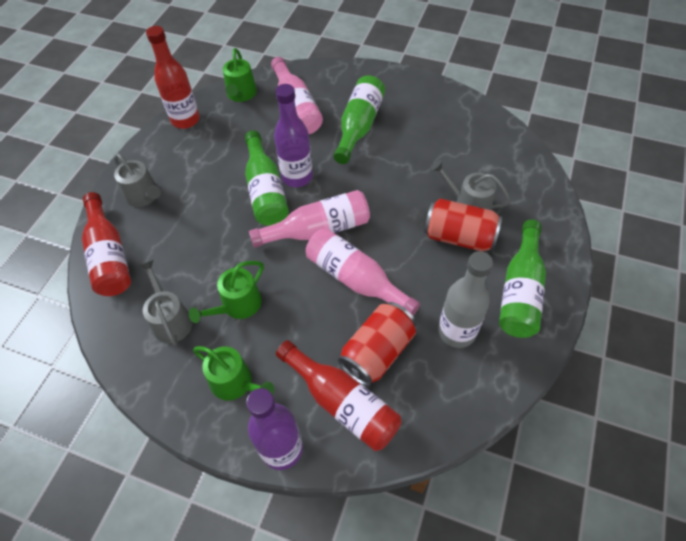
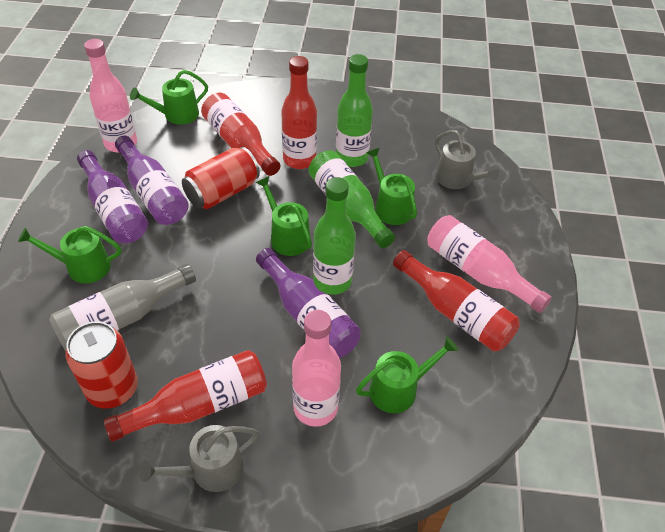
green watering can: [189,261,264,323] [193,346,274,400] [223,48,257,102] = 3 -> [18,226,121,283] [130,70,208,125] [256,176,312,256] [356,337,458,413] [367,148,417,225] = 5
grey watering can: [114,153,161,207] [139,260,193,345] [431,160,511,210] = 3 -> [139,425,259,492] [435,130,499,189] = 2
purple bottle: [246,388,303,470] [274,84,313,187] = 2 -> [77,150,148,243] [115,136,189,225] [256,248,361,358] = 3
red bottle: [82,192,131,296] [146,26,200,129] [276,340,402,451] = 3 -> [104,350,267,442] [201,93,280,176] [281,56,317,169] [393,250,520,351] = 4

